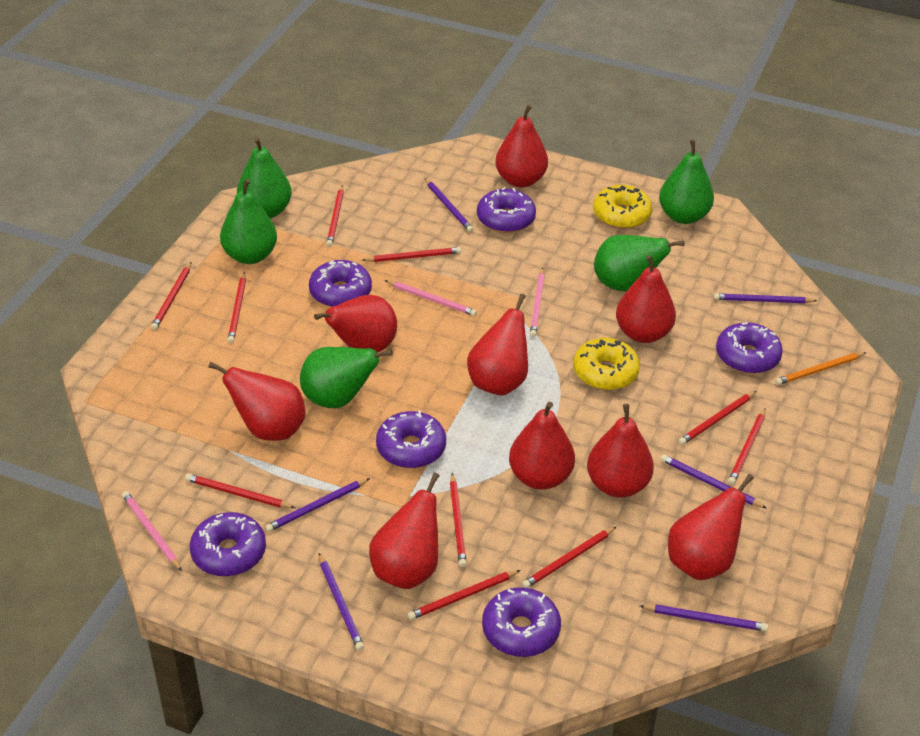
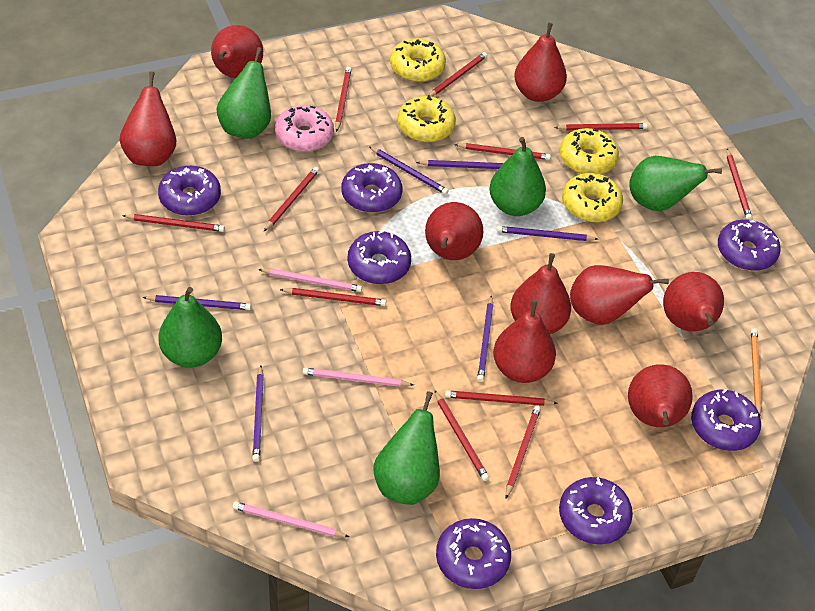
pink donut: none = 0 -> [275,105,334,152] = 1
purple donut: [190,512,266,577] [309,260,372,307] [376,411,446,468] [477,187,536,233] [482,587,561,657] [716,322,783,374] = 6 -> [158,166,221,216] [342,163,403,213] [348,230,411,284] [436,518,511,589] [559,477,633,545] [691,389,761,451] [718,220,780,271] = 7
red pencil: [151,262,191,330] [185,474,295,508] [228,272,246,343] [326,185,344,247] [362,247,461,262] [408,570,520,620] [450,473,467,567] [522,527,616,588] [678,391,756,445] [728,408,766,485] = 10 -> [122,214,225,232] [264,167,319,231] [280,288,386,306] [335,67,352,132] [429,52,487,97] [434,390,489,481] [445,390,557,406] [454,143,551,160] [505,405,541,498] [554,123,648,130] [727,149,752,220] = 11
yellow donut: [573,338,640,390] [593,185,652,229] = 2 -> [390,38,446,82] [398,95,456,142] [560,128,619,174] [562,173,623,222] = 4

